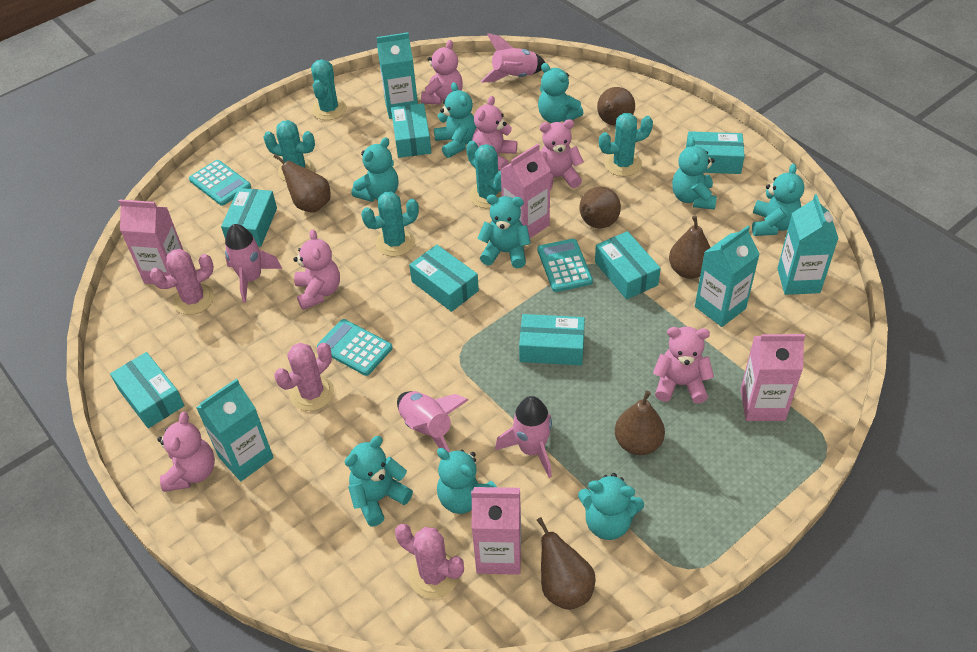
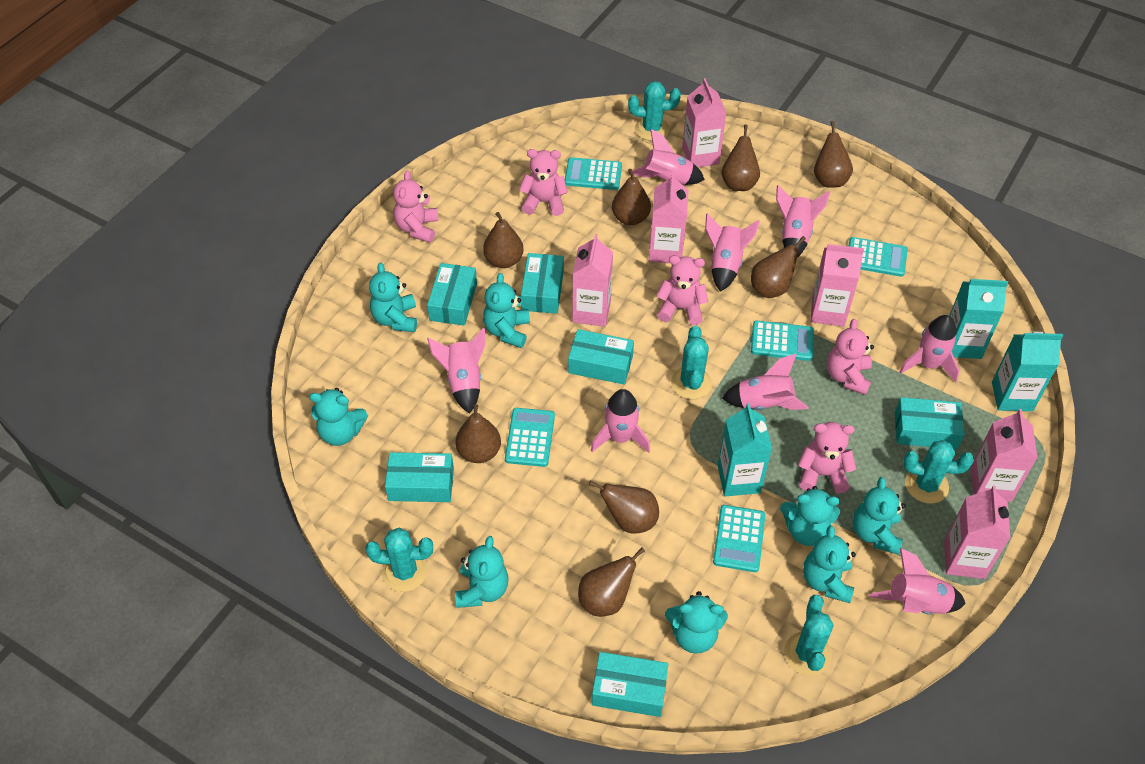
brown pear: [273,154,331,212] [537,517,596,610] [579,186,621,228] [597,87,635,126] [615,391,665,455] [669,216,711,279] = 6 -> [456,404,501,463] [483,212,523,268] [578,547,645,617] [589,481,659,534] [612,169,651,225] [721,124,760,191] [751,236,806,298] [814,121,853,188] = 8
pink cactus: [150,249,214,315] [274,343,334,411] [395,524,464,599] = 3 -> none = 0
pink carton: [119,199,183,284] [471,487,521,575] [500,144,551,238] [741,334,805,421] = 4 -> [572,234,613,327] [649,173,689,263] [682,78,727,167] [811,244,864,326] [944,486,1011,579] [971,409,1037,502] = 6
pink rocket: [225,224,282,303] [397,391,468,453] [481,33,545,83] [495,396,552,478] = 4 -> [427,328,486,414] [591,389,650,453] [632,129,705,185] [705,214,760,292] [722,354,808,410] [776,185,830,258] [869,548,966,614] [899,315,959,382] = 8
pink teddy bear: [157,412,215,492] [294,229,340,310] [421,40,463,105] [472,96,517,171] [540,119,584,190] [653,326,714,404] = 6 -> [393,170,439,243] [519,149,568,216] [656,255,708,325] [798,422,856,493] [827,319,874,395] = 5
turquoise box: [110,352,185,428] [221,188,277,247] [391,103,431,158] [409,245,479,312] [519,314,585,365] [595,231,661,300] [686,131,745,174] = 7 -> [385,452,454,502] [427,263,477,326] [521,253,564,314] [568,329,634,385] [592,652,668,717] [895,397,965,449] = 6
turquoise calculator: [189,160,251,206] [317,319,393,376] [537,239,593,292] = 3 -> [505,408,555,467] [565,157,622,190] [713,505,765,572] [751,321,814,361] [849,237,908,277] = 5
turquoise carton: [196,378,274,481] [377,32,418,119] [695,226,760,327] [777,194,839,295] = 4 -> [718,403,772,496] [949,279,1008,359] [992,331,1063,411] = 3
turquoise teddy bear: [345,436,413,526] [352,137,398,202] [434,82,477,158] [437,448,497,514] [477,195,531,268] [538,63,583,123] [578,473,644,540] [672,137,717,210] [752,164,804,236] = 9 -> [309,388,368,446] [369,263,417,332] [455,536,509,608] [483,273,530,348] [665,591,728,654] [780,486,840,546] [803,525,856,603] [853,477,906,554] = 8

